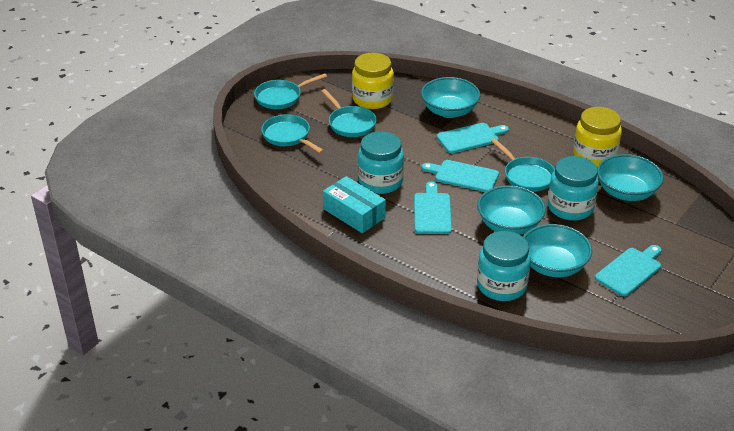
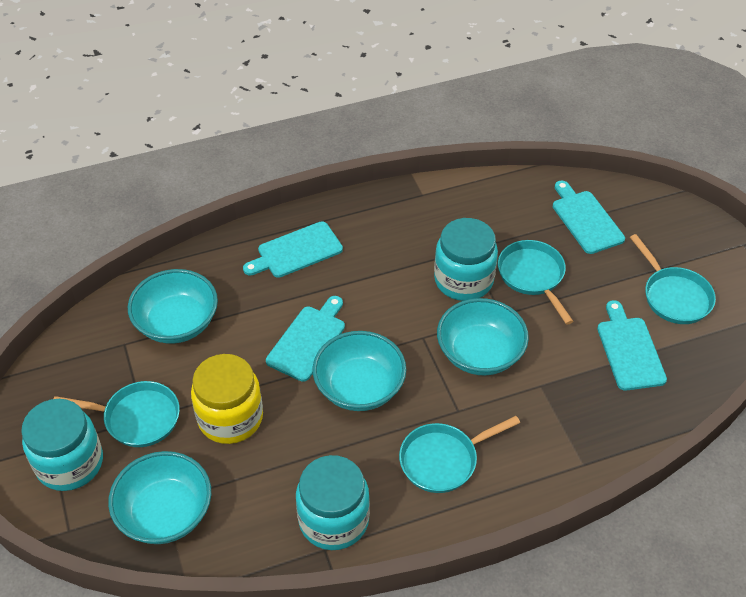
turquoise box: [323,176,386,233] = 1 -> none = 0
yellow jar: [352,53,394,109] [573,107,622,167] = 2 -> [191,354,263,444] = 1

